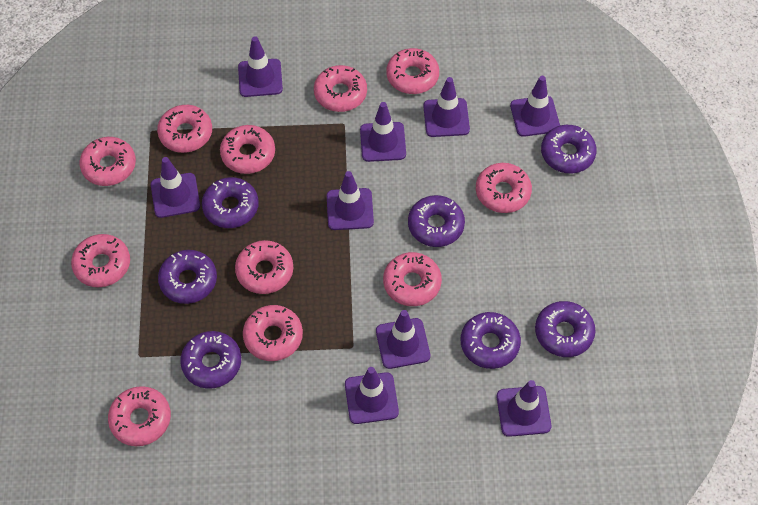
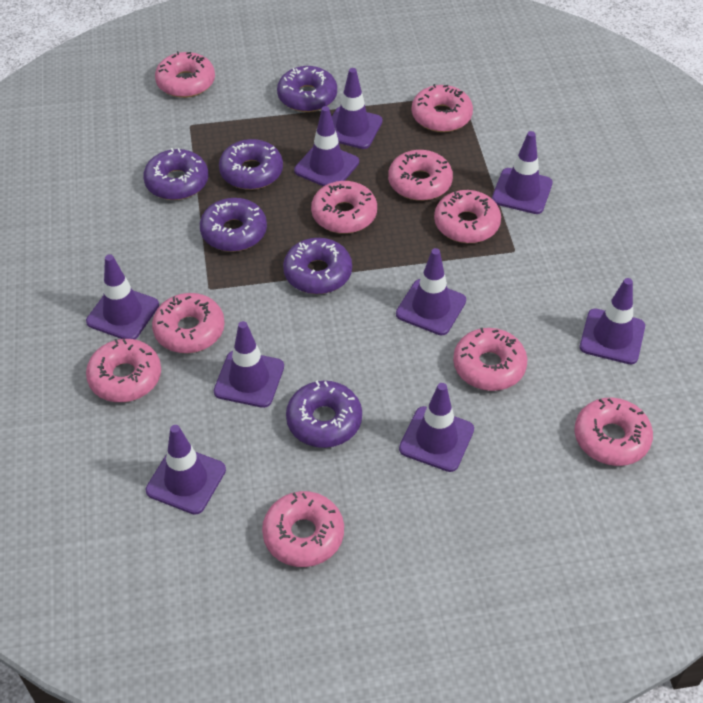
pink donut: [71,234,130,287] [79,137,136,186] [108,386,171,446] [157,105,212,153] [220,125,275,174] [235,240,293,294] [243,305,303,361] [314,65,367,112] [383,252,442,306] [386,48,439,94] [476,163,532,213] = 11 -> [86,339,161,402] [152,293,225,353] [155,51,215,98] [262,491,344,567] [311,181,377,234] [388,150,453,201] [412,84,473,132] [434,190,501,243] [453,328,527,391] [574,397,653,466] = 10
purple donut: [158,250,217,304] [180,331,241,389] [202,177,259,228] [408,195,465,247] [461,312,521,369] [535,301,596,357] [541,125,597,174] = 7 -> [143,148,208,200] [200,198,267,252] [219,139,283,190] [277,66,337,112] [283,238,352,294] [286,381,362,448] = 6

